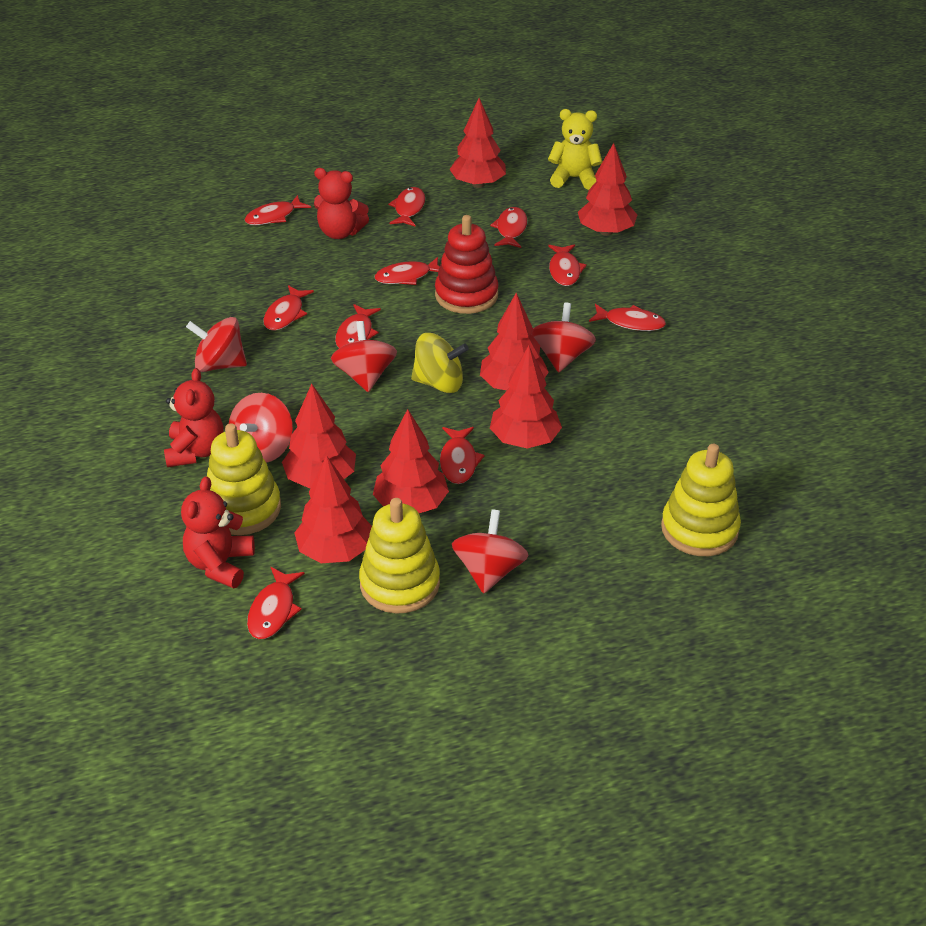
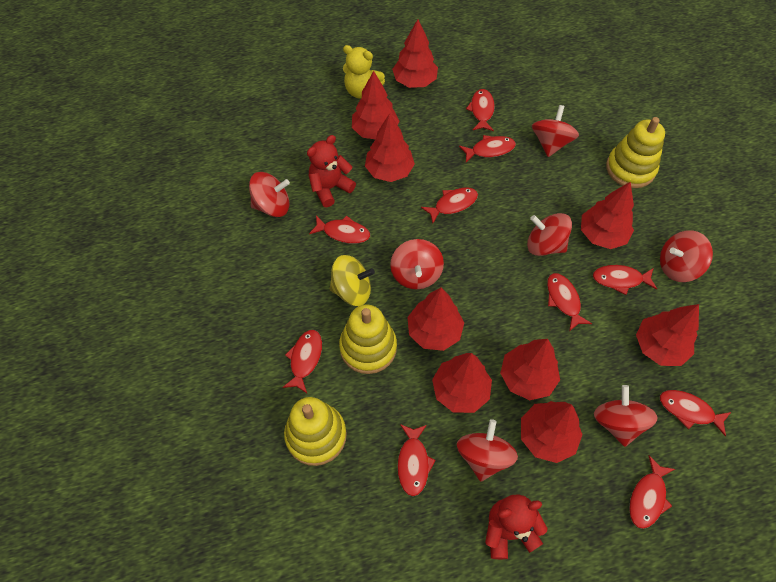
red spinning top: [186,317,247,372] [229,393,293,463] [331,321,397,392] [452,509,529,594] [531,303,596,373] = 5 -> [249,172,290,217] [390,239,444,289] [457,419,518,481] [527,213,572,256] [532,105,579,157] [594,385,658,447] [660,230,713,282] = 7
red stacking toy: [435,215,499,314] = 1 -> none = 0
red teddy bear: [164,368,224,467] [181,476,255,588] [314,168,369,239] = 3 -> [307,135,356,207] [485,494,548,559] = 2
red tree: [282,384,356,488] [294,455,372,563] [373,409,449,513] [449,98,506,188] [480,293,549,390] [490,346,562,448] [578,143,637,236] = 7 -> [352,71,399,139] [365,113,415,182] [392,19,438,88] [407,288,464,351] [432,353,492,413] [500,339,560,400] [521,401,583,463] [581,182,634,249] [636,304,699,366] = 9

